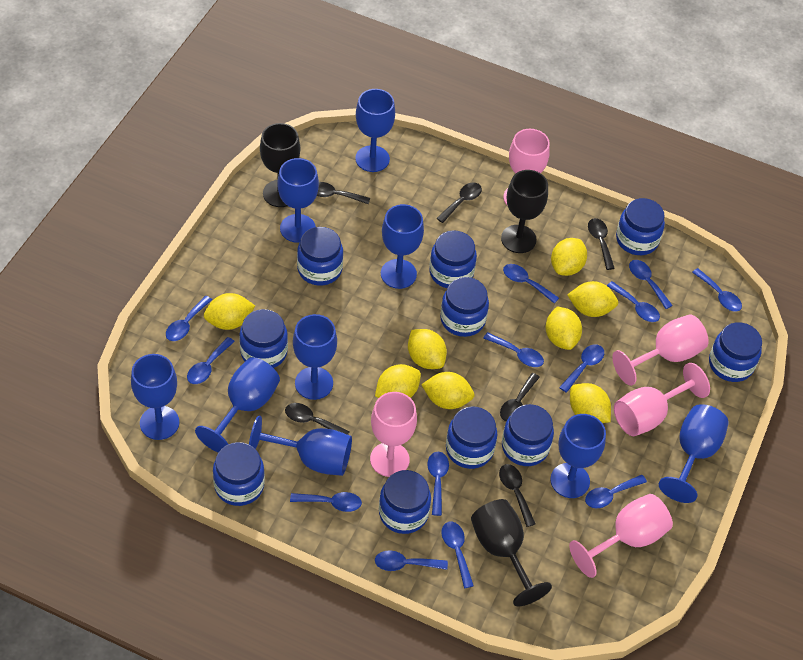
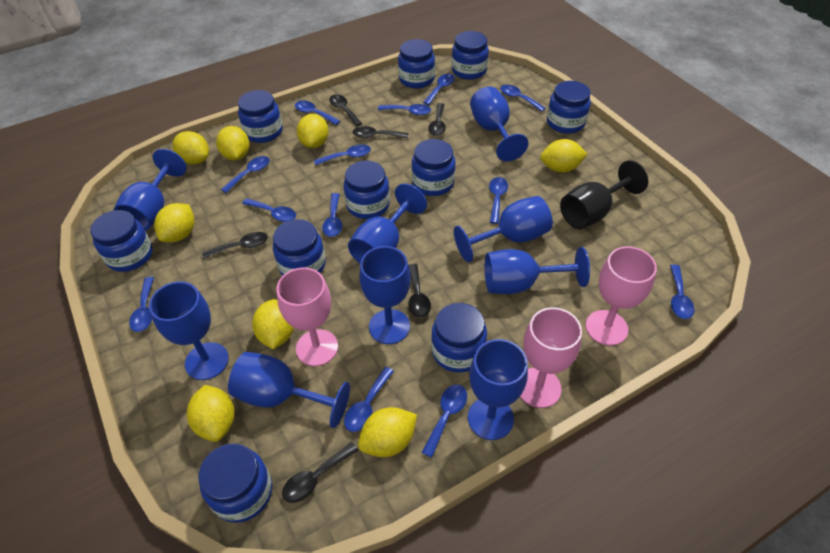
black goblet: [260,123,300,207] [471,499,552,606] [501,170,548,253] = 3 -> [560,160,648,229] = 1
pink goblet: [370,392,417,477] [503,129,550,206] [569,494,673,578] [612,314,709,386] [614,363,710,436] = 5 -> [276,267,338,366] [520,307,582,408] [586,246,657,346] = 3

